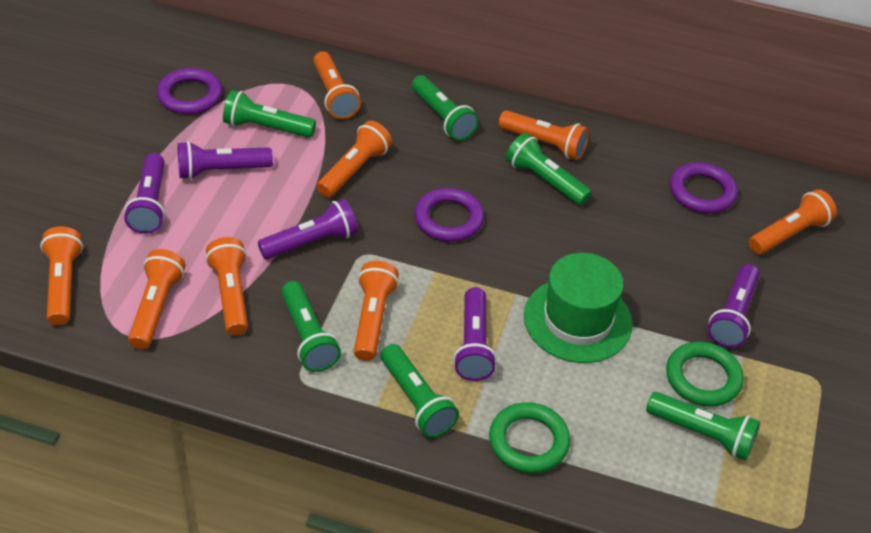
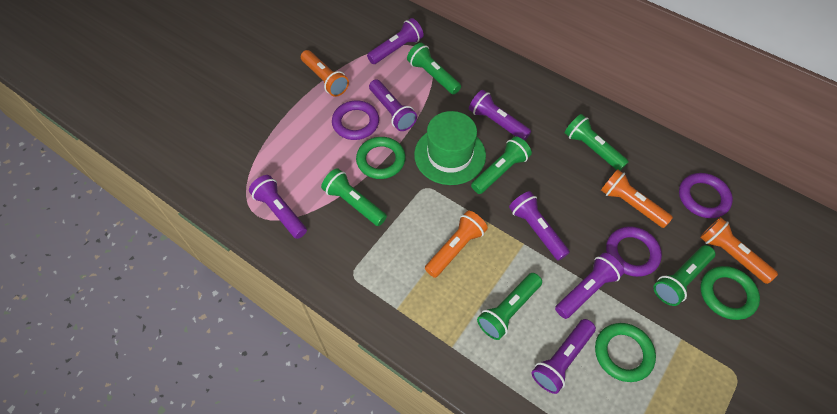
green ring: [489,402,570,473] [666,341,744,407] = 2 -> [356,137,406,179] [595,323,656,382] [701,266,760,320] = 3
orange flashlight: [40,227,83,325] [128,249,185,349] [206,237,248,336] [313,51,361,119] [317,121,392,198] [354,261,399,361] [499,110,589,160] [749,189,837,254] = 8 -> [301,50,349,97] [425,211,488,278] [601,169,673,228] [700,217,778,284] = 4
purple flashlight: [124,153,165,234] [178,141,273,179] [258,199,358,259] [453,287,497,381] [708,264,760,348] = 5 -> [249,175,307,239] [367,18,424,64] [369,79,417,131] [469,90,531,141] [509,191,570,261] [532,319,596,394] [555,253,624,319] = 7

